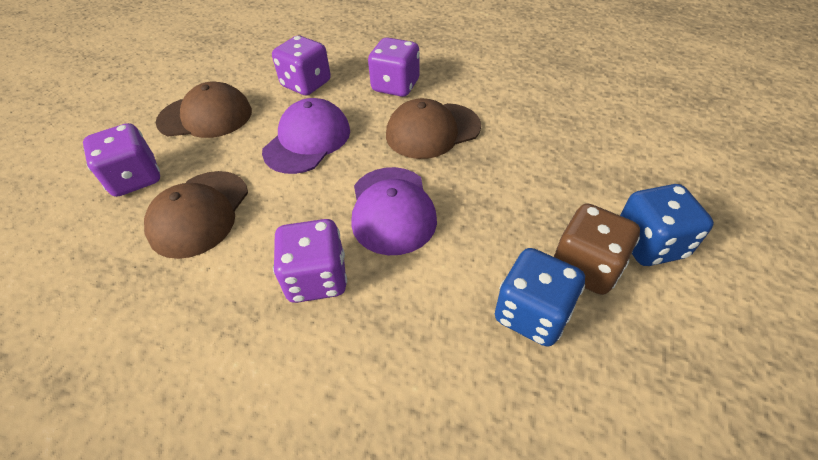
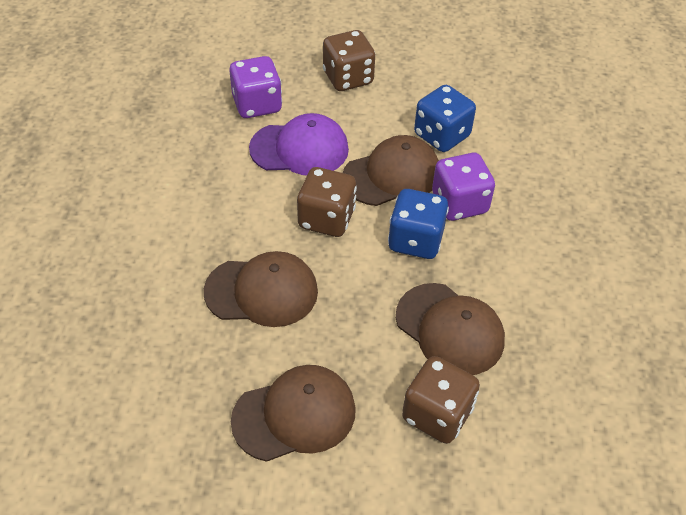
brown cap: [144,171,248,259] [156,82,252,138] [386,98,481,159] = 3 -> [204,251,318,327] [231,365,356,462] [343,135,439,206] [396,283,505,375] = 4
brown dice: [554,203,640,295] = 1 -> [297,167,357,237] [323,30,375,91] [402,356,480,444] = 3
purple cap: [262,98,350,174] [351,167,437,255] = 2 -> [249,113,349,175] = 1
purple dice: [83,123,160,197] [272,36,331,95] [273,219,347,303] [368,37,420,97] = 4 -> [229,56,282,118] [432,153,495,221] = 2

